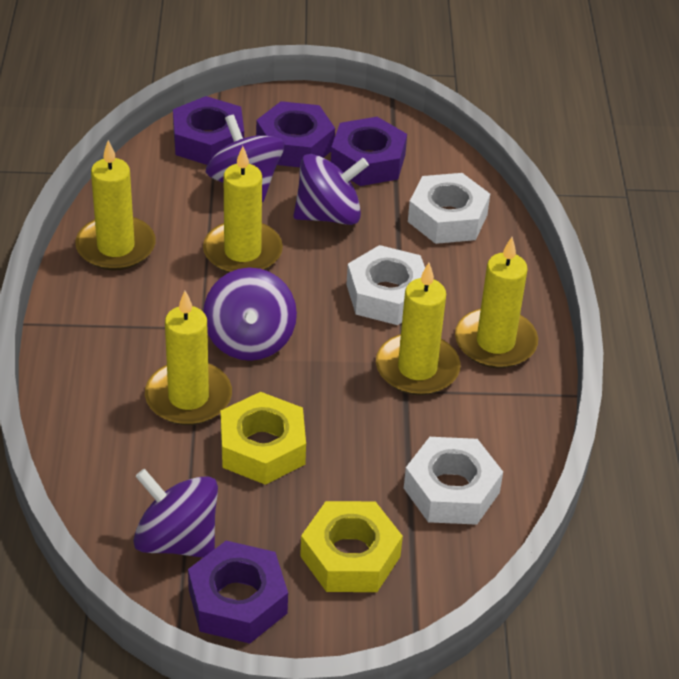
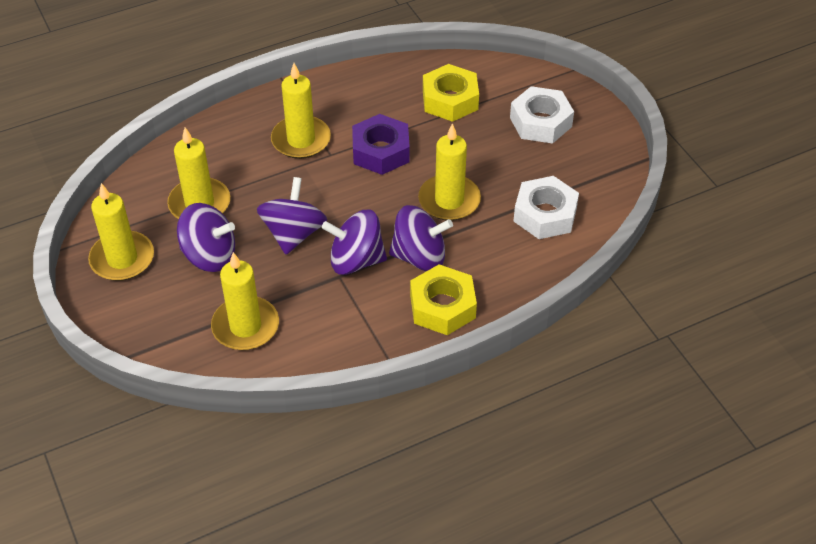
purple nut: [173,96,244,165] [188,541,288,644] [256,101,335,167] [331,117,407,186] = 4 -> [352,114,410,175] = 1
white nut: [346,245,425,325] [404,437,503,525] [408,173,490,244] = 3 -> [510,86,574,144] [514,176,579,239] = 2

